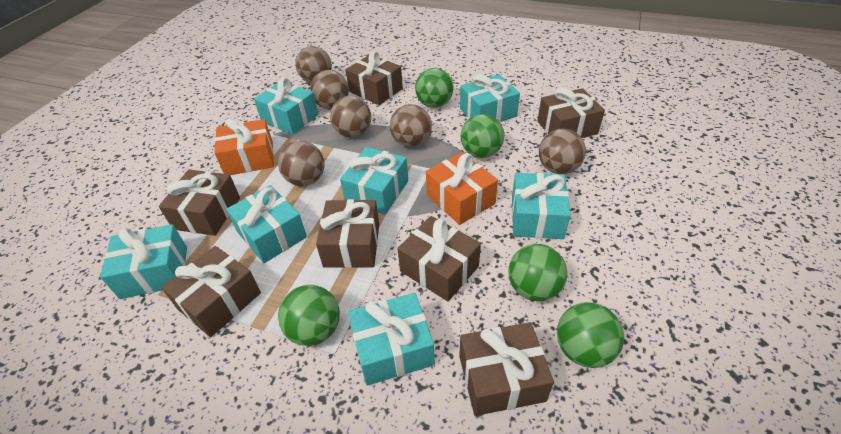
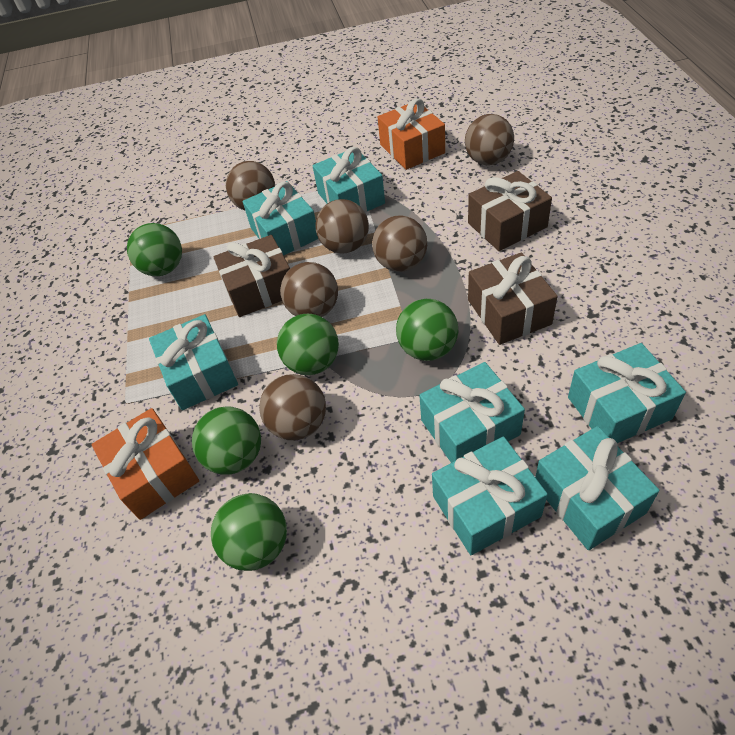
brown gift: [159,169,240,236] [161,246,261,337] [316,199,379,268] [345,51,403,105] [397,216,481,301] [459,322,554,416] [537,88,605,138] = 7 -> [214,235,290,317] [468,171,552,251] [468,252,558,345] = 3

